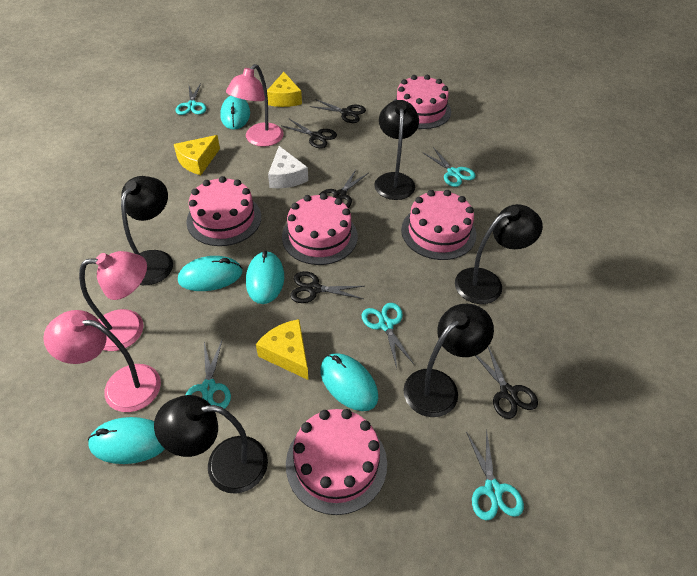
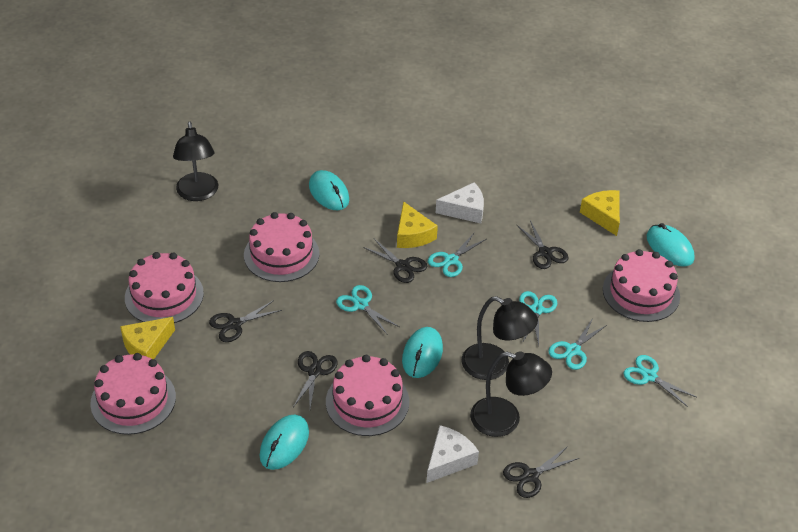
black lamp: [121,176,173,285] [154,395,268,494] [374,100,419,200] [403,304,494,417] [455,204,543,304] = 5 -> [173,121,218,201] [461,296,538,380] [470,351,552,437] = 3
pink lamp: [43,310,161,412] [79,251,147,351] [226,64,284,147] = 3 -> none = 0
turquoise mouse: [88,417,165,464] [178,256,243,291] [220,96,250,130] [246,251,284,304] [320,353,378,411] = 5 -> [260,414,309,470] [309,170,349,210] [402,327,443,378] [647,223,695,266] = 4
white cheese: [268,146,308,188] = 1 -> [427,425,479,483] [436,182,484,223] = 2

